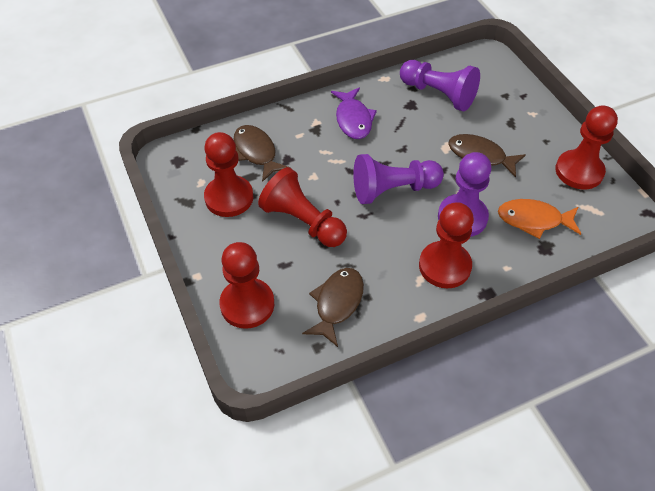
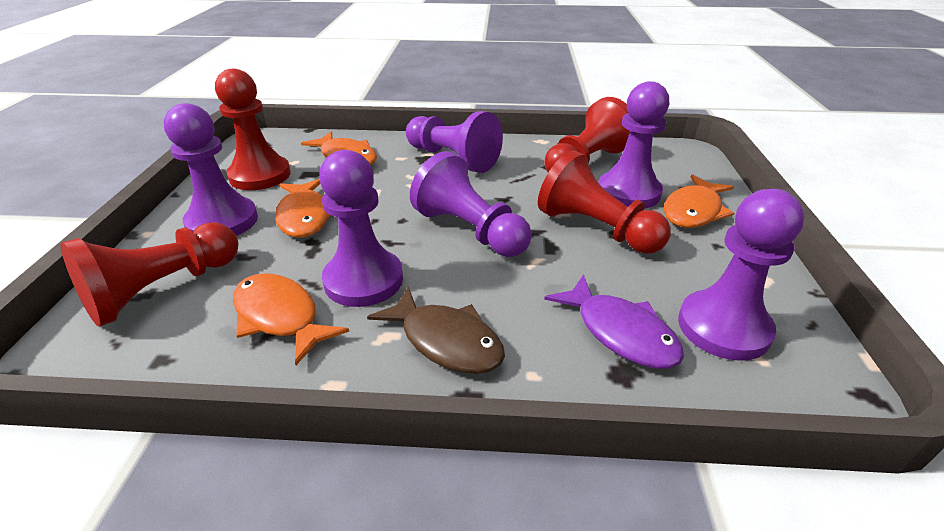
brown fish: [234,125,288,182] [302,268,364,347] [448,134,526,177] = 3 -> [367,286,505,374] = 1
orange fish: [498,199,581,239] = 1 -> [233,273,349,365] [275,179,330,238] [301,132,377,165] [664,174,734,228] = 4
purple pawn: [353,154,444,204] [400,60,480,111] [438,152,491,237] = 3 -> [164,103,258,236] [319,150,403,307] [406,111,503,173] [410,151,532,257] [599,81,669,209] [678,189,805,361] = 6
red pawn: [204,132,253,217] [219,242,274,329] [258,167,347,247] [419,202,474,288] [555,105,618,189] = 5 -> [61,223,238,327] [215,69,291,190] [538,150,671,254] [545,97,630,172] = 4

